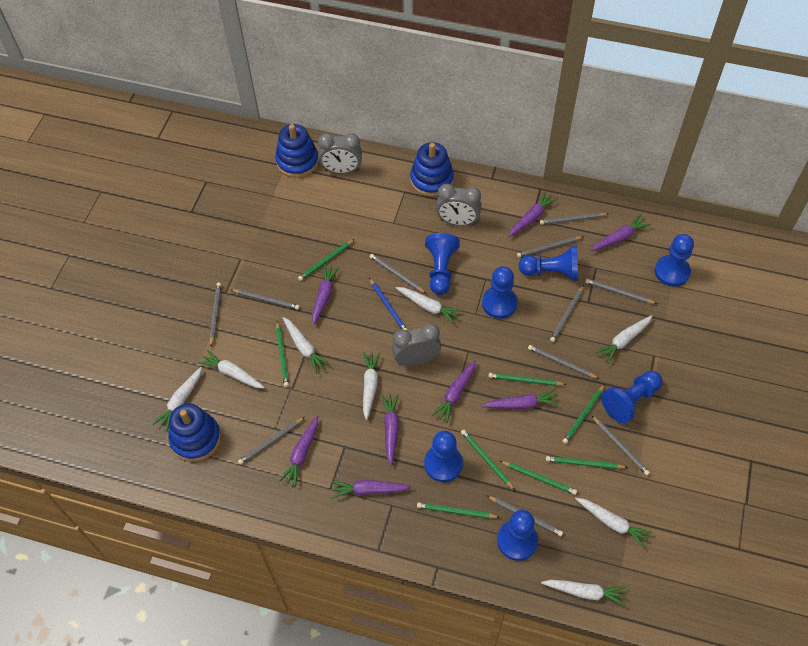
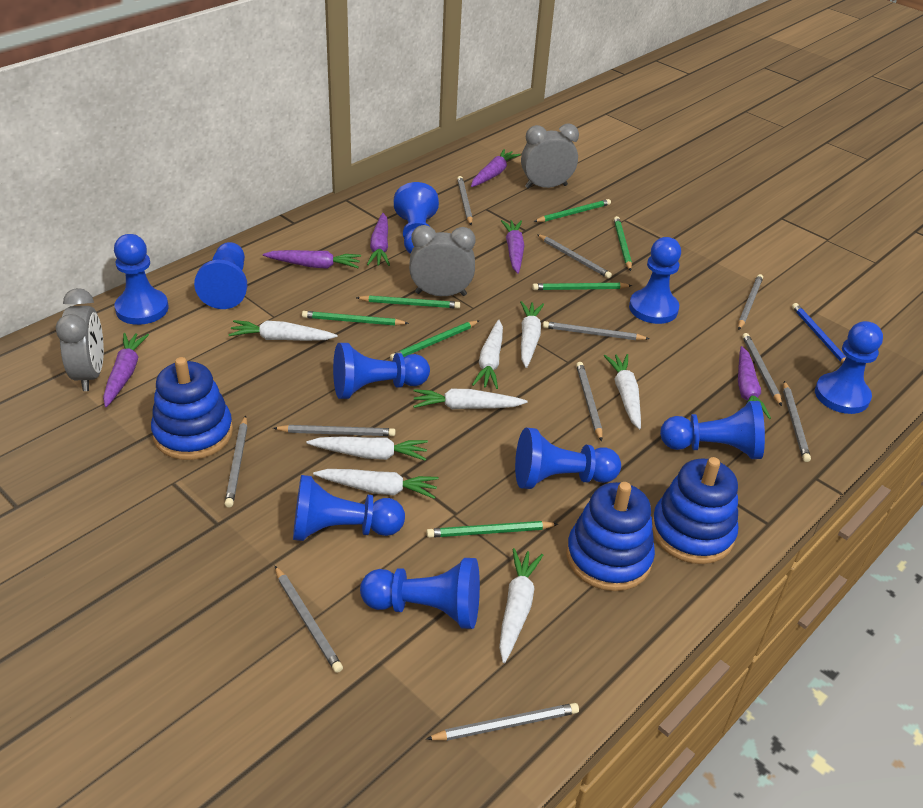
blue pawn: [424,431,463,482] [425,233,460,295] [482,266,518,319] [497,510,538,561] [519,246,578,281] [602,371,663,424] [655,234,694,287] = 7 -> [114,234,168,325] [194,242,247,309] [293,475,405,541] [333,343,430,399] [360,558,480,629] [394,182,439,254] [515,427,621,489] [629,237,681,324] [660,401,765,459] [815,321,883,414] = 10
green pencil: [276,321,289,387] [298,239,355,281] [417,502,500,519] [461,429,515,490] [488,373,567,386] [500,461,577,495] [546,456,628,469] [562,384,605,444] = 8 -> [302,311,409,326] [356,295,460,309] [390,320,480,361] [426,521,558,538] [532,283,632,290] [534,199,611,222] [614,216,632,271] = 7
purple carrot: [279,416,318,487] [312,264,339,325] [331,480,411,499] [381,394,399,466] [432,360,476,423] [482,389,559,409] [509,191,558,237] [591,214,651,251] = 8 -> [103,333,149,407] [263,250,361,269] [367,213,390,266] [471,149,521,187] [501,220,524,274] [738,346,771,419] = 6

